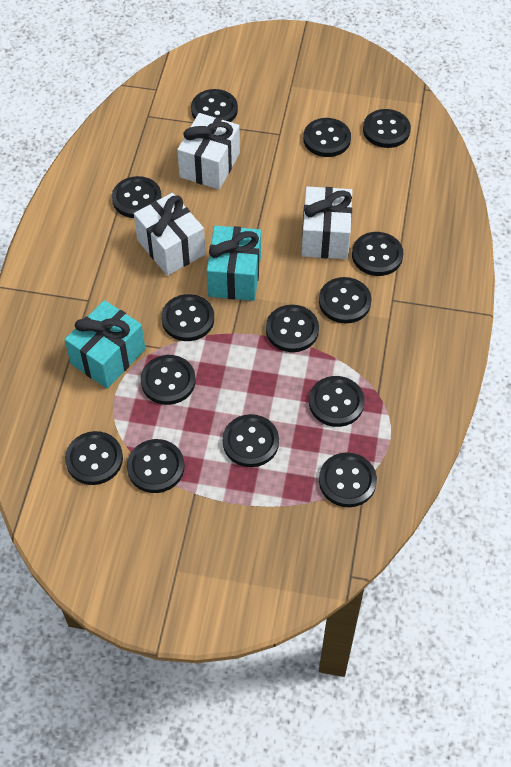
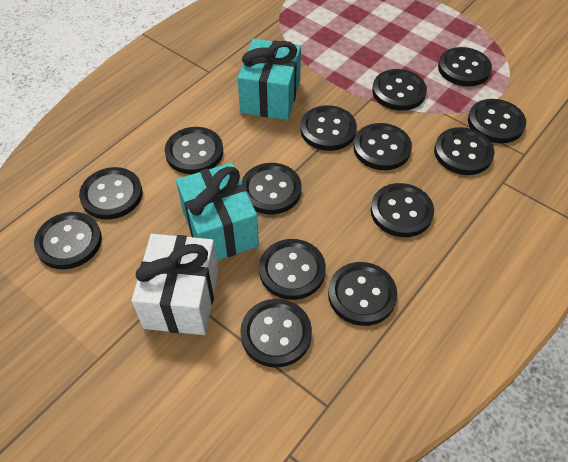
white gift: [134,193,205,276] [177,113,240,190] [302,187,352,259] = 3 -> [132,234,219,335] = 1

